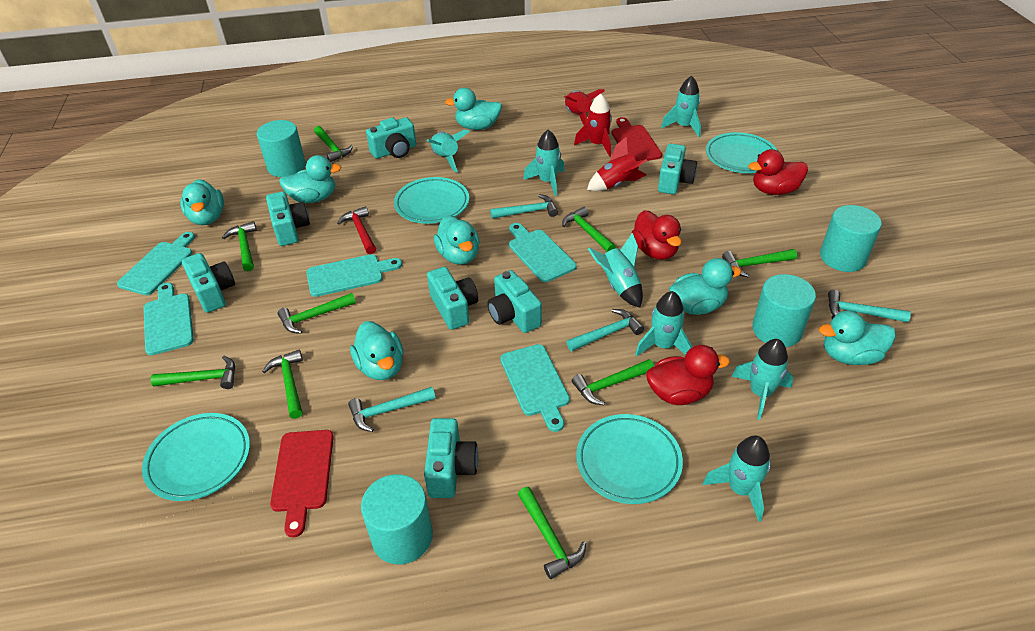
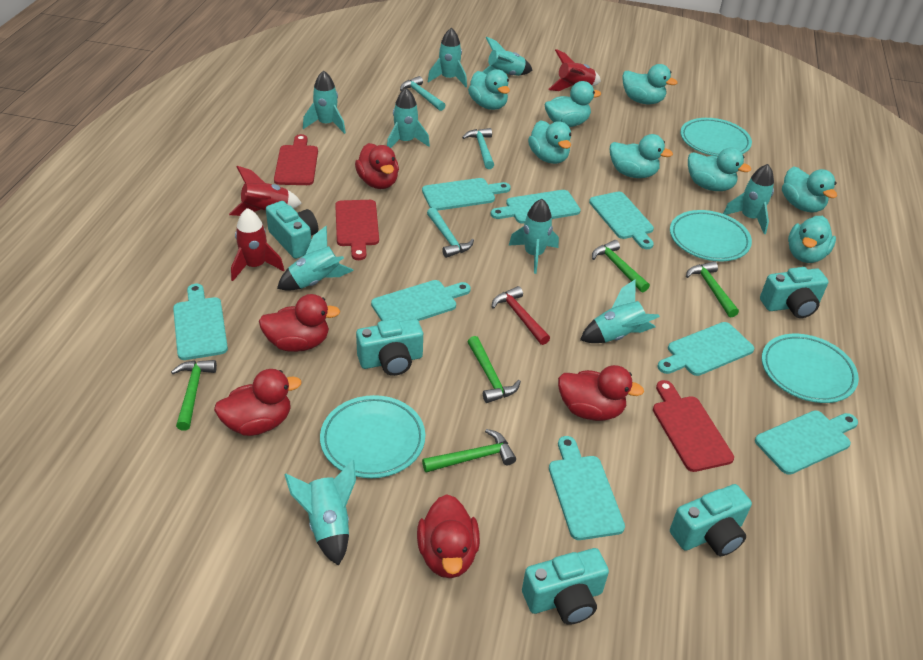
green hammer: [151,356,235,389] [222,221,257,271] [262,350,303,419] [278,293,356,334] [314,126,353,162] [518,487,586,579] [562,207,616,252] [572,359,654,405] [722,249,797,277] = 9 -> [171,360,217,430] [422,429,516,473] [468,336,521,403] [592,240,650,292] [686,261,739,317] = 5
red cutting board: [270,430,334,538] [612,117,662,161] = 2 -> [274,134,318,185] [335,200,379,260] [653,380,734,472] = 3
red duck: [631,210,682,260] [646,345,730,405] [748,149,808,195] = 3 -> [214,369,302,436] [259,294,340,352] [355,143,399,189] [417,494,480,578] [558,365,644,421] = 5
turquoise camera: [182,253,235,313] [266,191,310,246] [366,117,416,159] [424,418,479,498] [427,267,478,330] [487,270,542,333] [658,144,697,194] = 7 -> [266,201,318,259] [356,319,423,376] [522,548,609,625] [670,484,752,556] [760,267,829,318] = 5
turquoise cutting board: [117,232,195,295] [144,283,194,355] [306,254,402,297] [500,344,570,432] [509,223,576,282] = 5 -> [173,284,228,360] [371,280,471,321] [422,178,511,211] [491,190,581,224] [549,436,625,540] [589,192,654,249] [658,322,755,376] [755,411,858,475] = 8
turquoise cylinder: [257,120,306,177] [361,474,433,564] [752,274,816,347] [820,205,882,272] = 4 -> none = 0
turquoise duck: [180,179,224,225] [279,155,342,203] [350,321,404,380] [434,215,480,265] [445,88,502,130] [669,258,742,315] [819,311,896,365] = 7 -> [468,69,510,110] [528,120,571,164] [544,81,601,127] [610,134,673,178] [622,64,678,104] [688,147,751,191] [782,166,837,213] [788,216,836,263] = 8
turquoise hammer: [348,387,436,432] [490,194,558,219] [567,309,644,351] [828,290,911,322] = 4 -> [400,76,445,111] [427,207,474,258] [462,128,494,169] = 3
turquoise rocket: [427,130,470,172] [523,130,565,196] [588,233,643,307] [635,291,692,357] [661,76,701,137] [703,436,771,522] [732,339,793,420] = 7 -> [277,226,354,291] [285,460,356,566] [303,70,346,134] [387,88,430,148] [428,28,467,87] [482,36,532,76] [509,199,559,274] [580,279,660,343] [723,164,774,234] = 9

